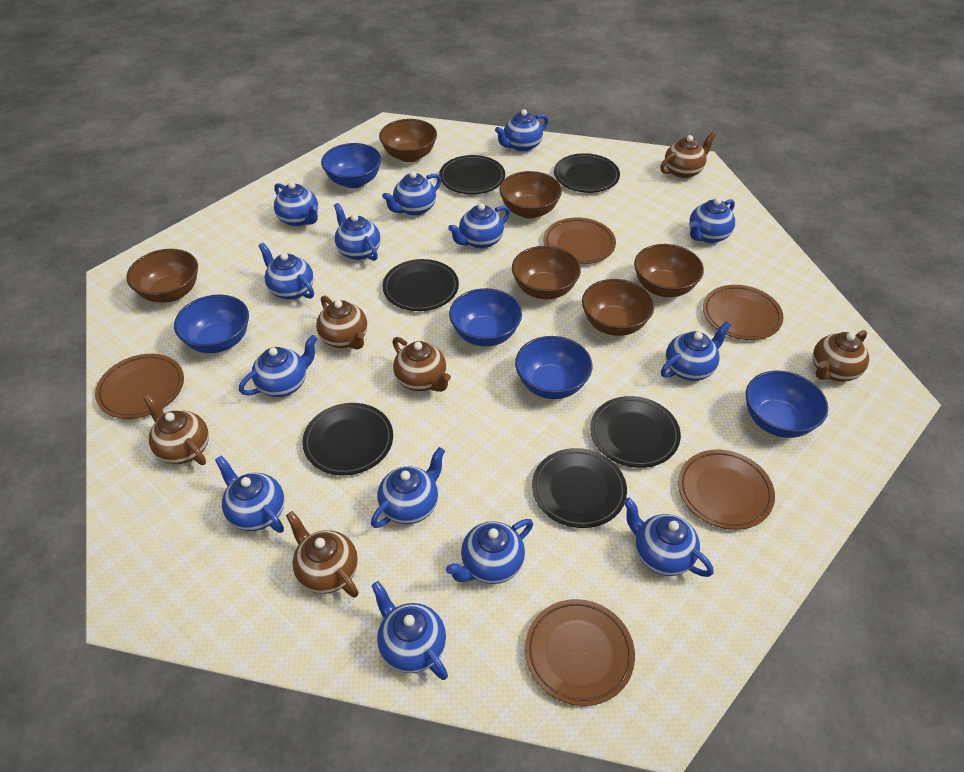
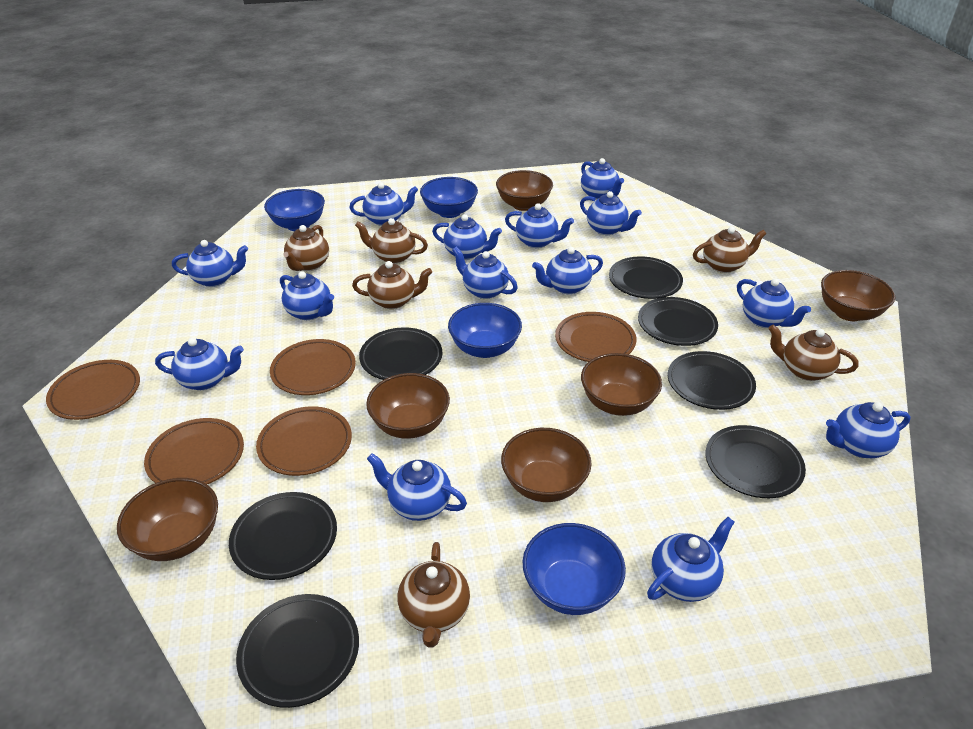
black plate: [302,403,393,475] [383,259,459,311] [439,155,505,194] [532,448,627,528] [554,153,620,193] [590,396,681,468] = 6 -> [229,492,337,580] [236,594,359,708] [359,327,442,380] [609,256,683,299] [638,297,718,346] [668,351,756,410] [706,425,806,498] = 7
blue bowl: [174,295,249,353] [321,143,381,188] [449,288,522,346] [515,336,592,399] [746,371,828,438] = 5 -> [264,189,325,231] [420,177,478,218] [448,303,522,358] [522,523,626,615] = 4

